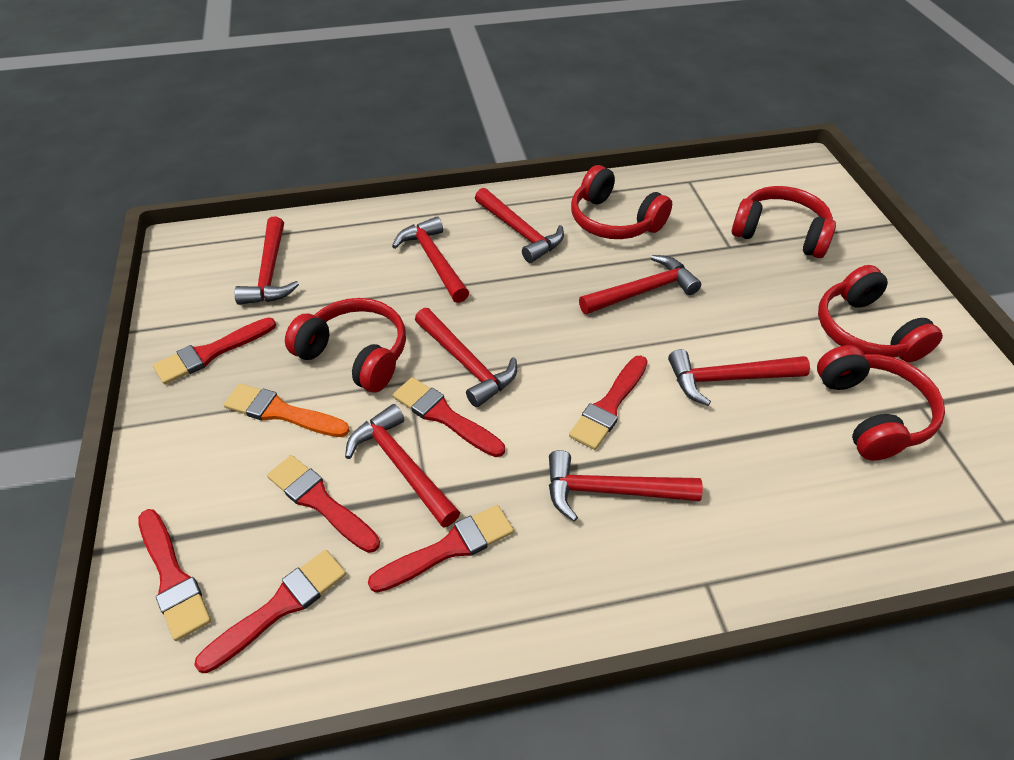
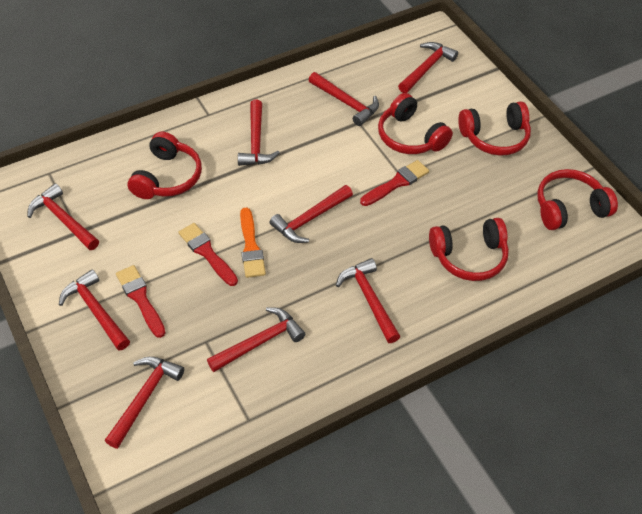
red brush: [138,509,211,641] [153,317,276,385] [194,550,346,673] [267,455,380,553] [368,505,514,593] [393,377,505,457] [569,356,648,450] = 7 -> [116,265,165,338] [178,223,238,286] [360,160,429,206] = 3
red hammer: [234,217,299,305] [345,404,460,527] [392,216,469,303] [415,308,517,407] [475,188,564,263] [549,450,703,521] [579,255,701,314] [668,349,810,406] = 8 -> [28,183,99,250] [59,269,130,351] [105,357,184,449] [207,307,305,372] [238,100,280,166] [269,185,353,243] [309,72,379,126] [336,258,400,343] [398,42,458,93] = 9

